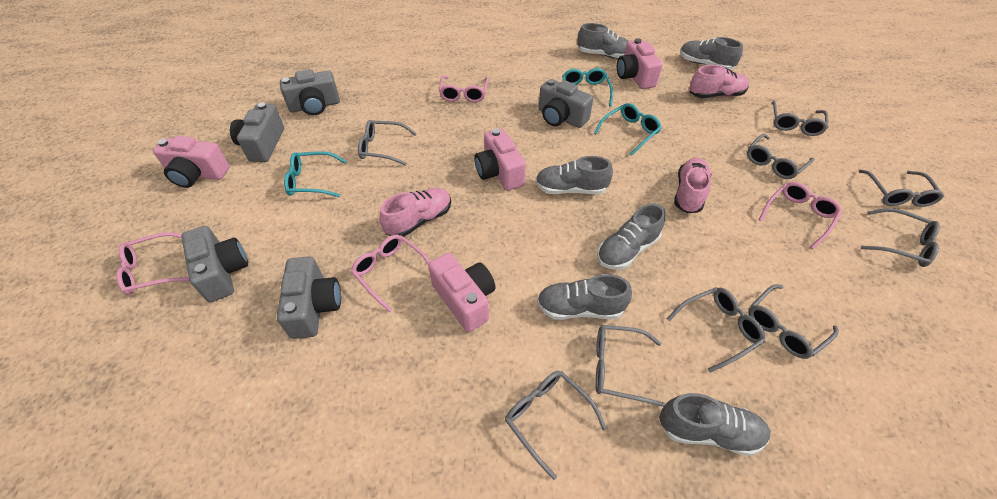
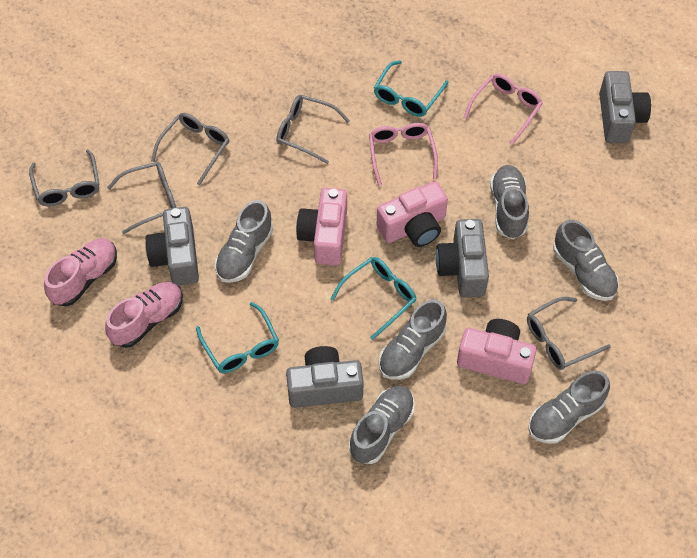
grey camera: [181,226,248,302] [230,103,284,162] [277,256,341,339] [280,69,340,115] [539,79,593,128] = 5 -> [145,207,199,286] [286,346,364,408] [436,219,489,297] [599,71,651,143] = 4
grey glasses: [358,120,417,166] [505,371,607,480] [595,325,665,407] [667,287,766,373] [747,134,814,179] [749,284,839,359] [771,101,828,136] [859,170,944,207] [861,208,940,267] = 9 -> [29,149,99,206] [107,162,176,234] [151,113,229,185] [276,95,350,164] [527,297,611,370] = 5
pink camera: [153,136,230,188] [428,253,496,332] [474,128,526,191] [617,38,663,89] = 4 -> [296,188,347,266] [377,181,448,247] [457,319,537,384] = 3
pink glasses: [116,232,189,295] [351,234,430,312] [439,75,489,102] [759,182,842,249] = 4 -> [369,123,438,186] [464,74,543,145] = 2
pink shoe: [379,188,451,237] [674,158,711,213] [689,65,749,98] = 3 -> [44,238,117,306] [105,282,183,348] = 2

